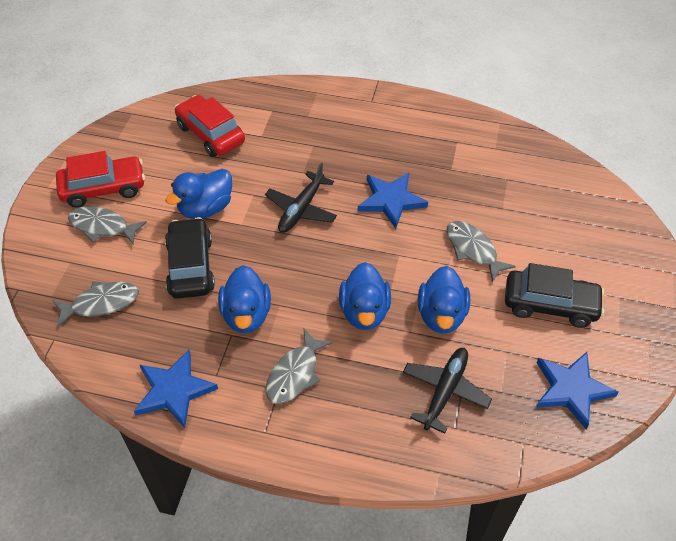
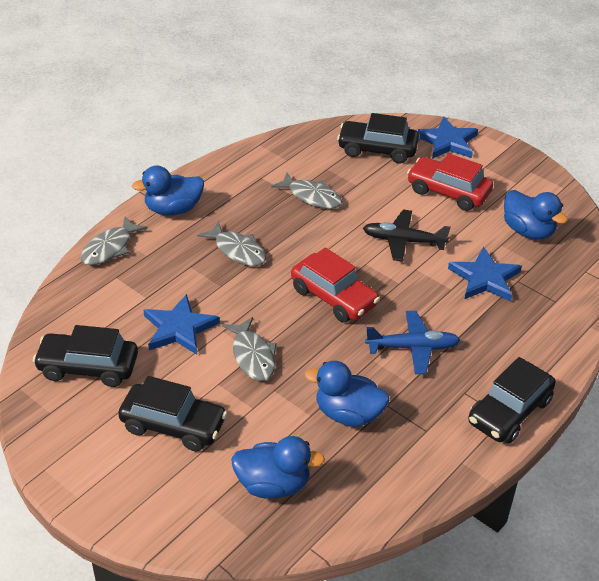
black car: [165,217,215,299] [505,263,604,328] = 2 -> [33,325,138,387] [118,376,227,451] [337,113,419,163] [468,357,556,443] = 4
black plane: [265,163,337,233] [403,348,492,434] = 2 -> [363,210,451,262] = 1
blue plane: none = 0 -> [365,311,460,374] = 1

